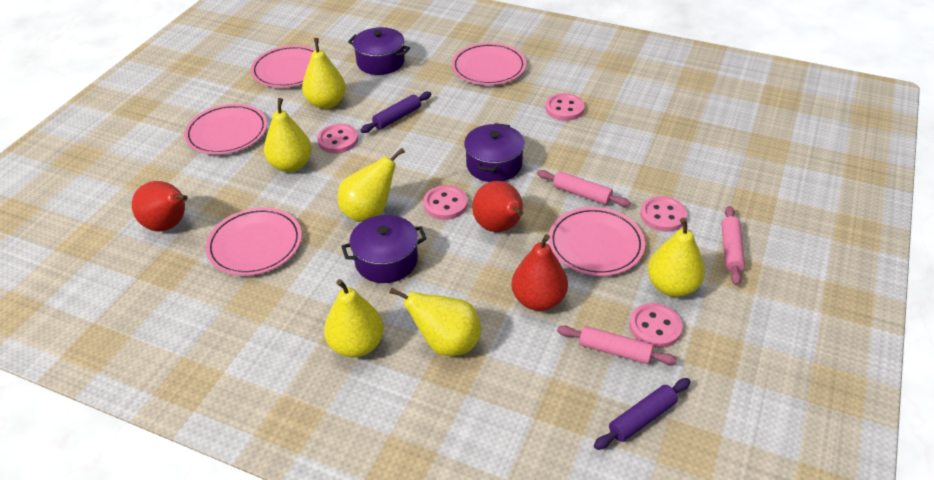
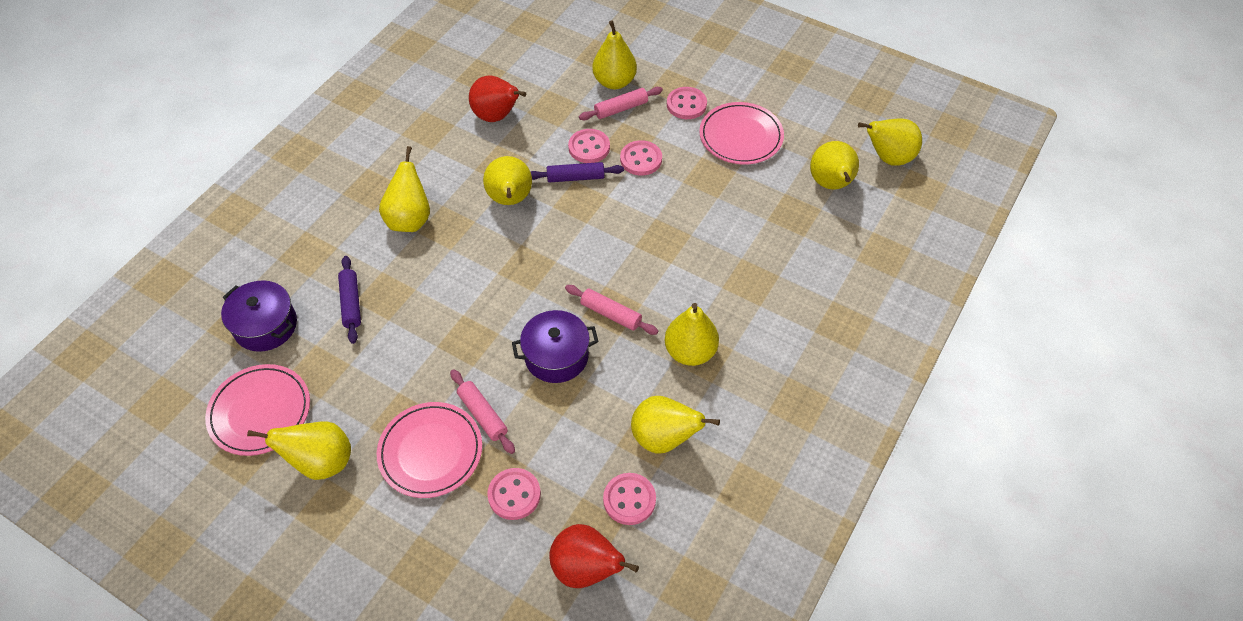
pink plate: [184,104,267,155] [206,207,302,276] [251,45,316,88] [452,43,526,85] [549,207,645,276] = 5 -> [205,364,310,456] [377,402,482,498] [699,102,784,165] = 3
purple pot: [341,215,427,283] [348,27,410,75] [464,123,525,182] = 3 -> [221,280,297,352] [512,310,599,383] = 2
red pear: [132,181,188,231] [472,181,523,232] [511,234,568,311] = 3 -> [469,76,526,122] [549,524,639,588] = 2
yellow pear: [264,98,312,172] [302,38,346,109] [324,279,384,358] [338,148,405,222] [389,287,481,356] [648,218,705,297] = 6 -> [247,421,351,480] [379,146,430,232] [483,156,532,205] [592,20,637,89] [631,396,720,454] [665,303,719,366] [810,141,859,189] [858,119,922,166] = 8

